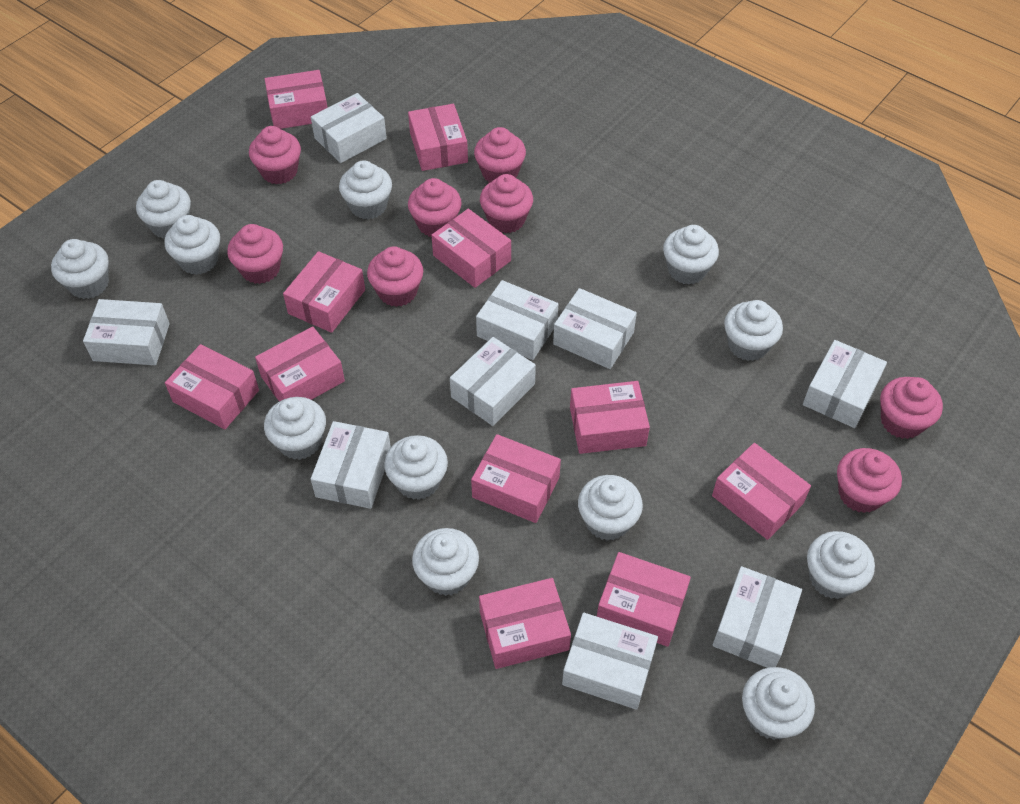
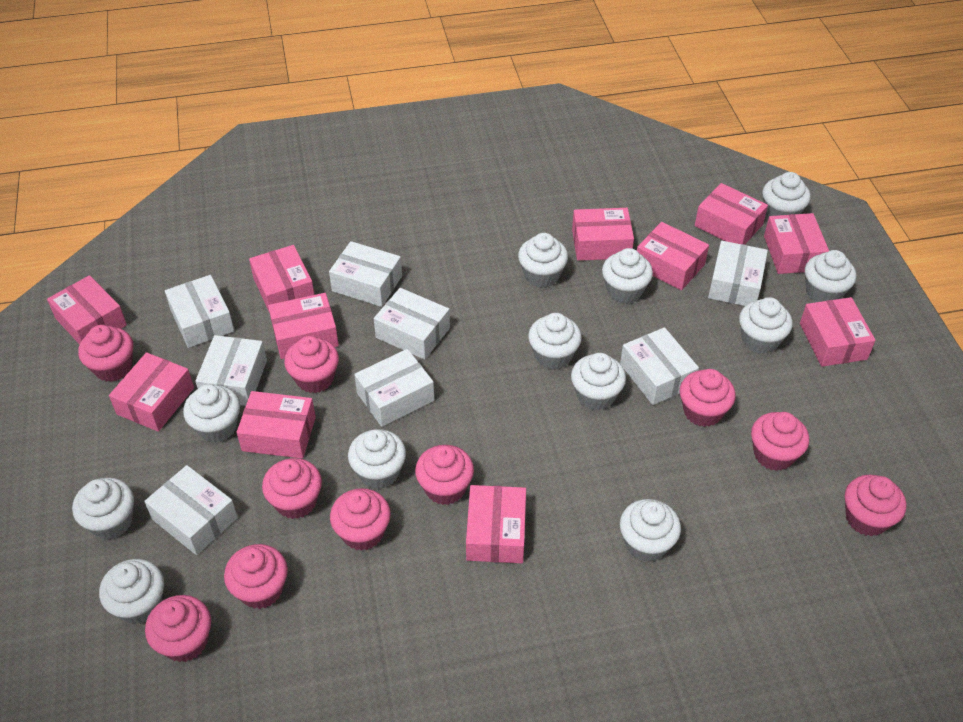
pink cupcake: [227,224,283,284] [249,126,301,184] [367,246,423,307] [408,178,462,237] [474,127,526,183] [480,174,533,233] [837,448,902,513] [880,377,943,439] = 8 -> [78,325,133,382] [145,595,211,662] [224,544,288,609] [262,458,322,519] [284,336,339,393] [330,488,391,551] [415,445,474,505] [680,369,736,427] [751,412,809,471] [845,475,906,536] = 10
white box: [83,299,170,365] [311,93,387,163] [311,421,391,509] [450,337,536,426] [476,280,558,360] [553,288,637,369] [562,613,658,710] [713,566,802,668] [803,340,887,428] = 9 -> [144,465,238,555] [165,275,234,348] [195,335,267,406] [329,241,402,307] [354,349,435,427] [374,288,450,360] [620,327,699,405] [708,241,768,306] = 8

